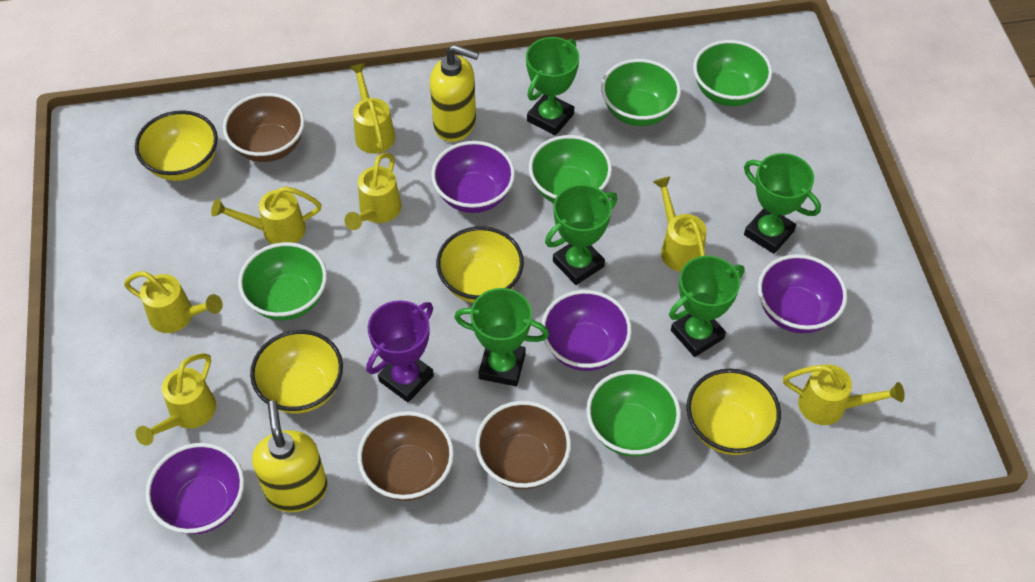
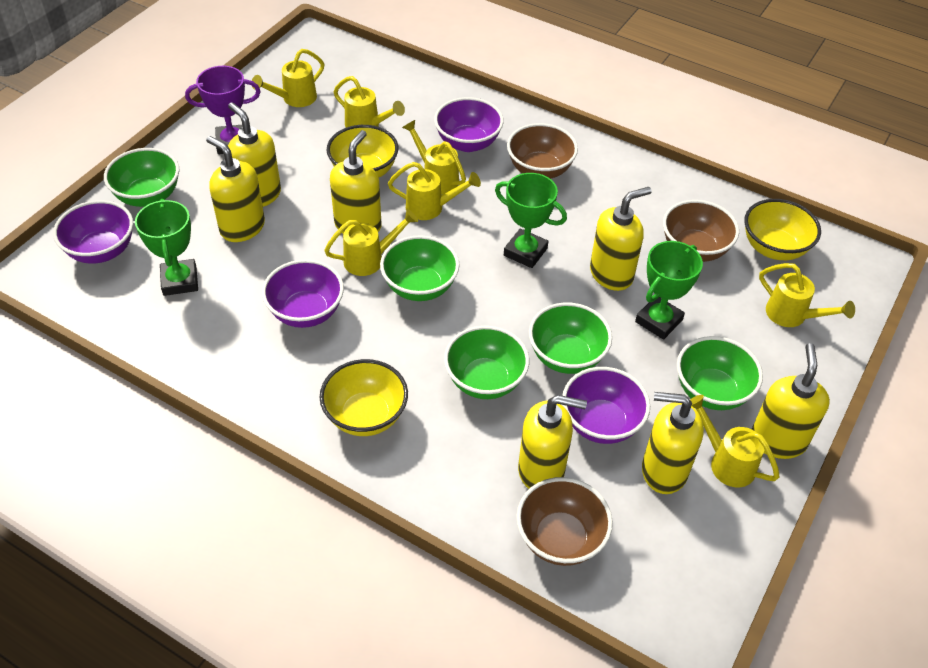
green trophy: [454,288,549,386] [526,37,579,136] [545,184,617,285] [669,256,744,357] [744,153,821,254] = 5 -> [135,199,198,296] [495,173,567,268] [635,241,703,340] = 3
yellow bowl: [135,110,218,181] [250,330,343,414] [436,226,524,303] [686,369,781,455] = 4 -> [319,359,408,436] [327,125,398,178] [744,199,821,260] = 3
yellow soap dispenser: [252,400,328,512] [430,44,479,142] = 2 -> [206,136,265,242] [228,102,281,207] [330,130,382,234] [518,395,587,489] [590,187,652,291] [642,392,704,494] [752,343,830,459] = 7

